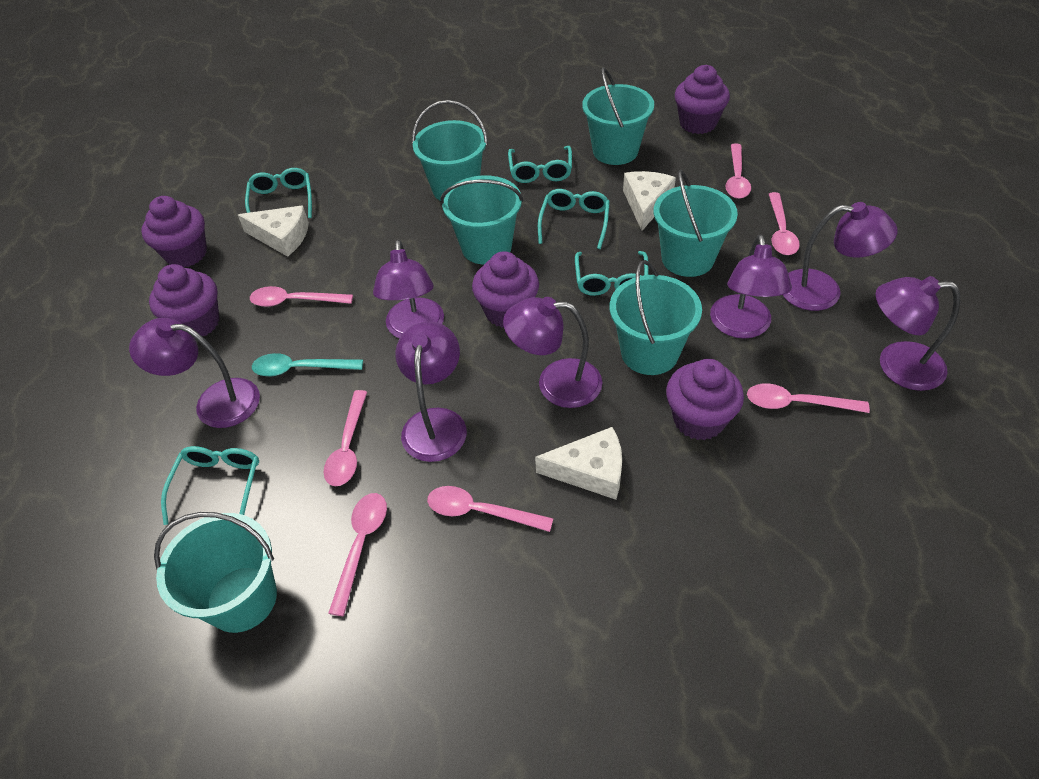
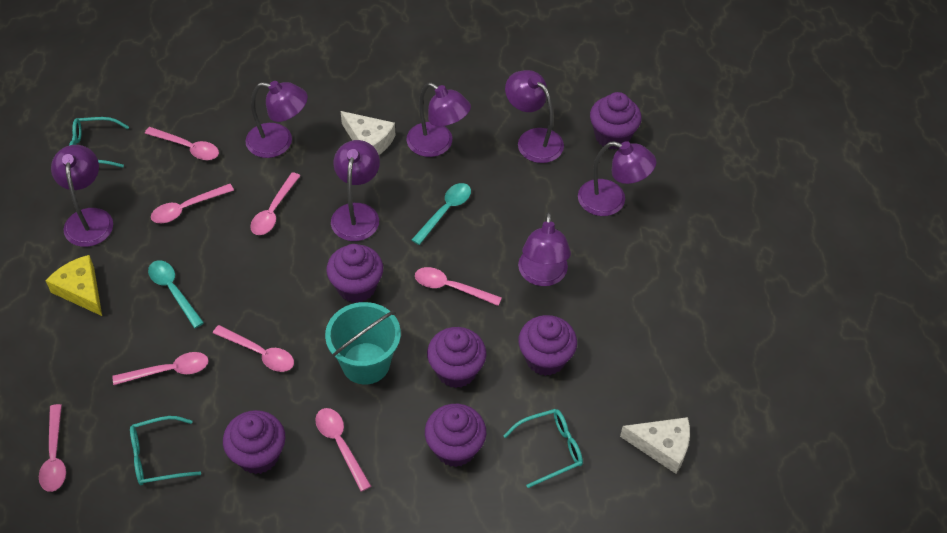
pink spoon: [250,286,353,307] [324,390,367,486] [328,493,387,616] [427,486,554,532] [725,144,751,199] [747,384,870,413] [769,192,800,255] = 7 -> [39,404,66,492] [112,352,208,385] [145,127,219,160] [151,184,234,223] [213,325,294,372] [250,172,300,235] [315,408,371,492] [415,267,502,306] = 8
purple cupcake: [141,196,207,267] [149,264,219,339] [472,251,539,328] [666,359,744,440] [675,65,730,134] = 5 -> [223,410,285,474] [326,244,383,303] [425,404,486,467] [427,327,486,388] [518,315,577,376] [590,92,642,150] = 6
turquoise bucket: [154,512,277,633] [412,100,488,201] [441,175,523,264] [582,67,654,165] [610,260,702,375] [654,170,738,277] = 6 -> [325,302,401,385] = 1
turquoise glasses: [161,446,259,525] [245,168,312,218] [508,146,572,183] [538,189,610,249] [575,251,649,296] = 5 -> [69,117,129,168] [130,416,201,485] [503,409,583,488] = 3
turquoise spoon: [252,353,363,376] = 1 -> [148,260,204,328] [412,183,471,245] = 2
white cheese: [238,206,309,257] [535,427,622,500] [623,171,676,231] = 3 -> [341,111,395,155] [620,417,690,474] = 2
yellow cheese: none = 0 -> [46,255,102,316] = 1

